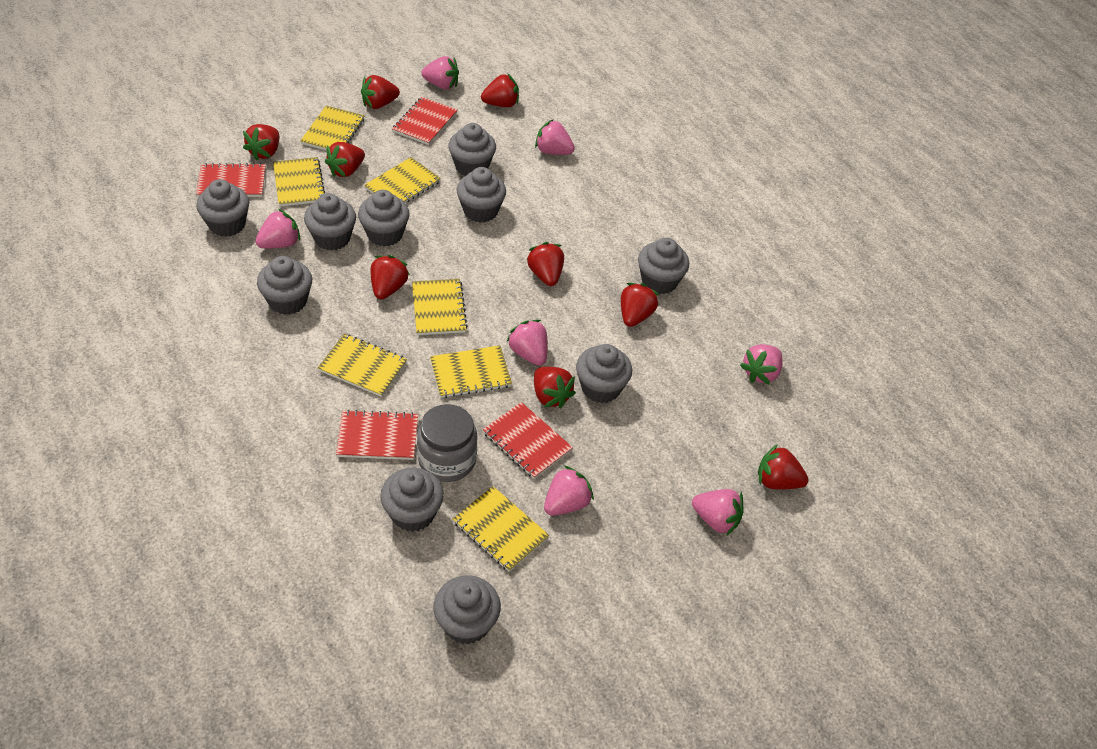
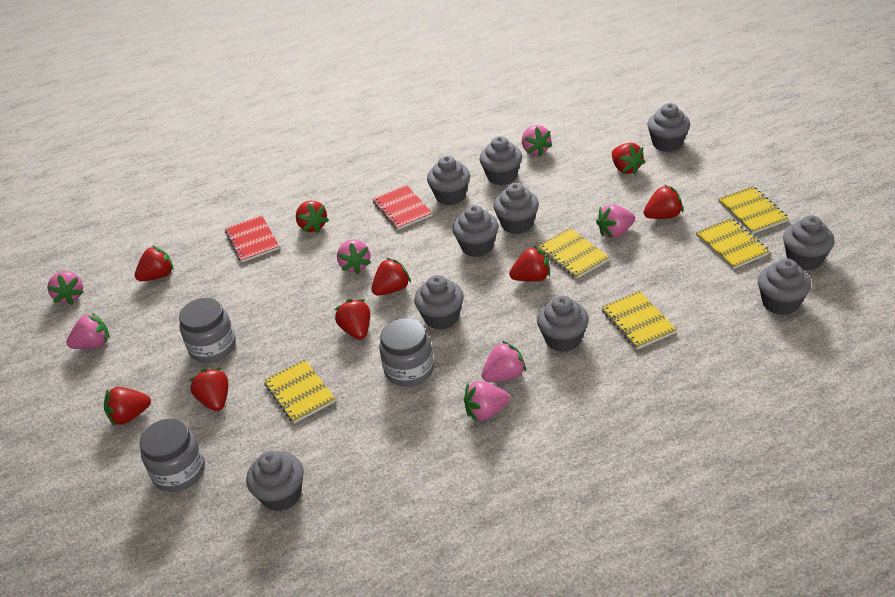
grey jar: [417,404,477,482] = 1 -> [140,419,205,492] [179,298,236,363] [379,318,434,387] = 3
red notebook: [196,163,266,197] [336,410,418,460] [392,97,457,145] [483,402,573,479] = 4 -> [225,215,280,262] [372,185,432,230] = 2
yellow notebook: [273,157,325,206] [300,106,365,150] [318,334,407,397] [364,157,441,203] [412,279,468,335] [430,345,512,398] [453,486,549,572] = 7 -> [264,360,336,424] [538,228,610,279] [601,291,677,349] [696,218,770,269] [718,186,789,234] = 5

